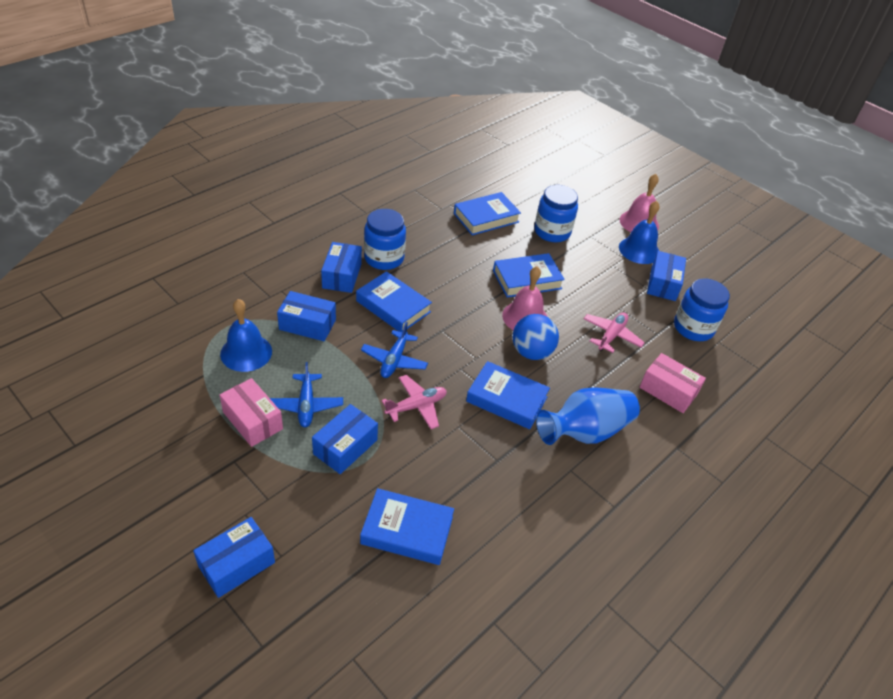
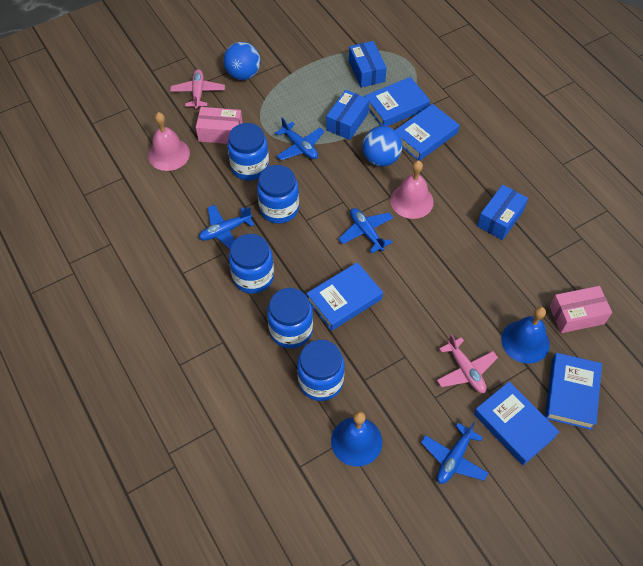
blue ball: [513,314,559,360] = 1 -> [223,42,260,80] [362,126,402,167] = 2
blue box: [193,517,275,598] [277,291,336,341] [312,404,378,474] [321,242,362,293] [647,251,686,301] = 5 -> [326,90,369,140] [349,41,387,88] [477,185,528,240] = 3
blue jar: [364,209,406,270] [534,185,578,242] [674,278,730,341] = 3 -> [227,123,269,181] [229,234,274,294] [257,165,299,224] [267,288,313,349] [297,340,345,401] = 5
blue plane: [270,362,343,427] [361,322,428,378] = 2 -> [199,205,255,249] [275,118,324,160] [338,208,393,253] [421,422,488,484] = 4
blue vase: [536,387,640,445] = 1 -> none = 0

